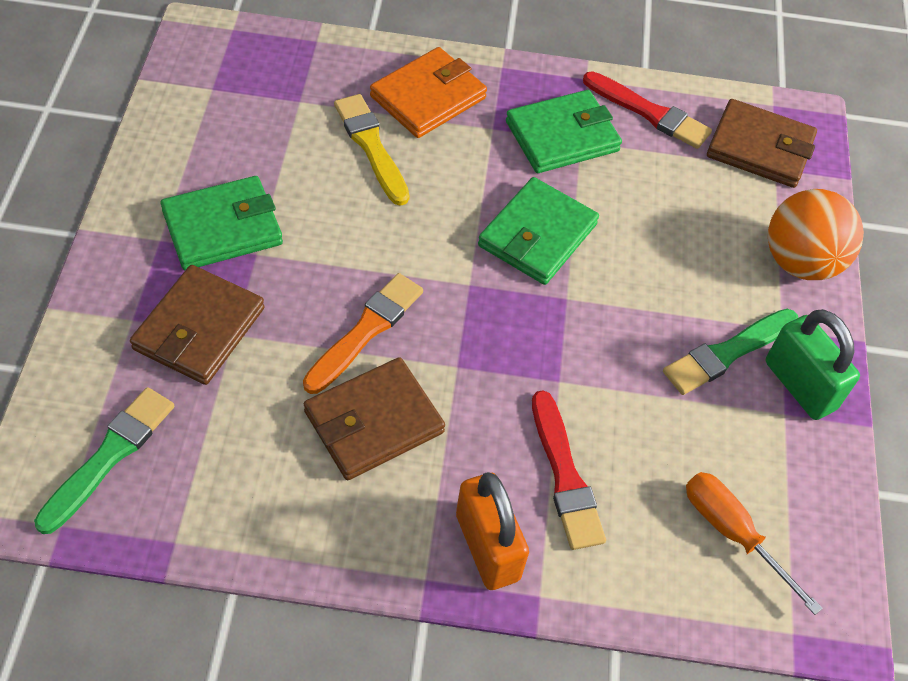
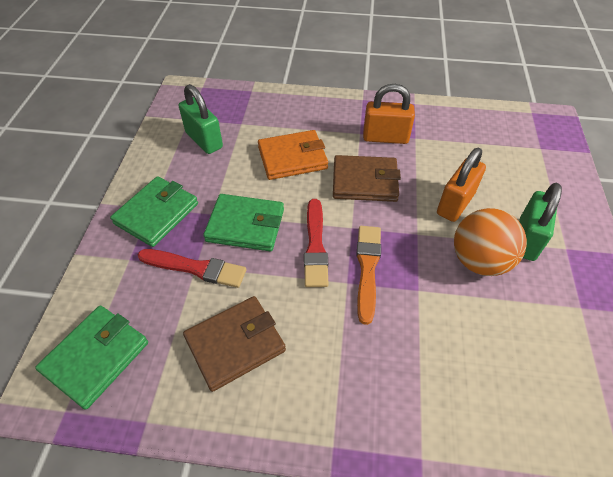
brown wallet: [130,265,265,385] [304,357,445,480] [707,99,817,188] = 3 -> [183,296,286,392] [333,155,401,202] = 2
green brush: [34,387,174,534] [663,309,798,395] = 2 -> none = 0
green padlock: [766,309,860,420] = 1 -> [179,84,223,154] [519,183,562,261] = 2
orange padlock: [456,472,529,590] = 1 -> [363,84,415,144] [437,148,486,222] = 2
orange screwdriver: [686,472,823,615] = 1 -> none = 0
yellow brush: [334,94,409,206] = 1 -> none = 0

